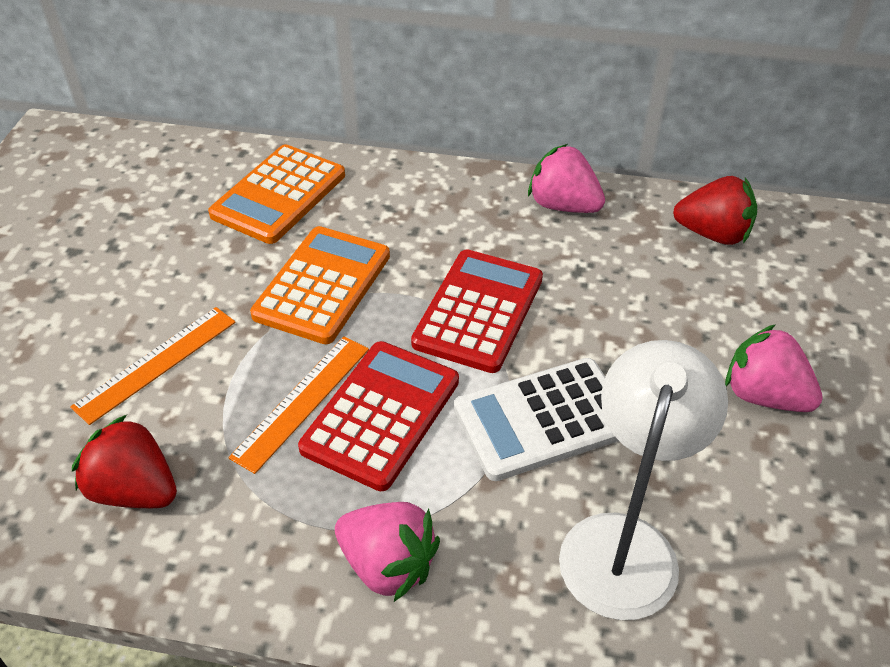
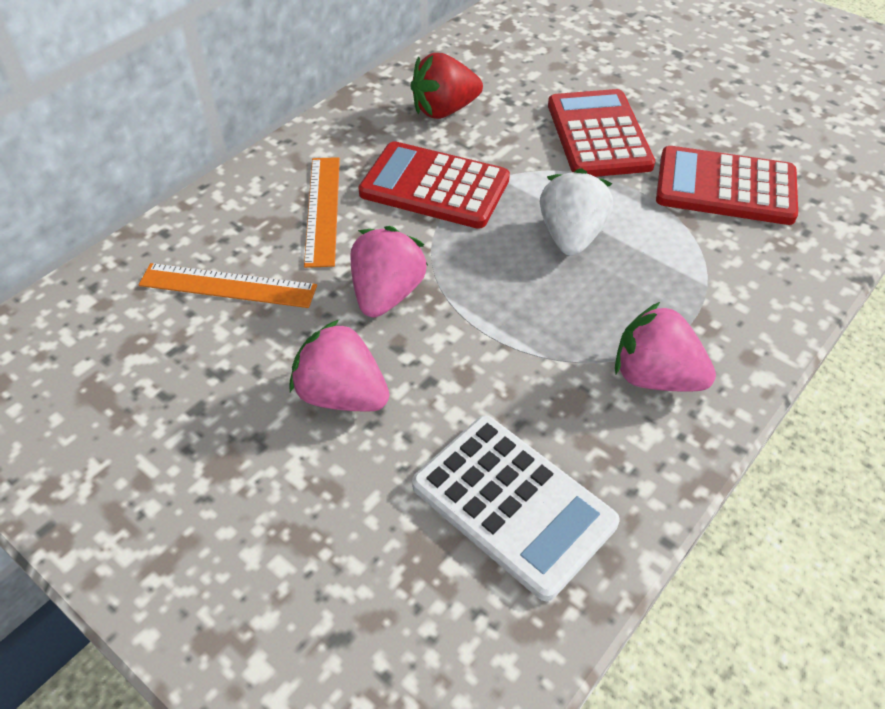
orange calculator: [208,144,345,244] [250,226,390,344] = 2 -> none = 0
red calculator: [298,341,459,491] [411,250,543,373] = 2 -> [358,141,510,229] [548,89,655,177] [656,146,798,225] = 3
red strawberry: [72,415,177,508] [673,176,757,245] = 2 -> [410,53,483,119] = 1
white lamp: [559,340,728,620] = 1 -> none = 0
white strawberry: none = 0 -> [540,168,613,256] = 1

